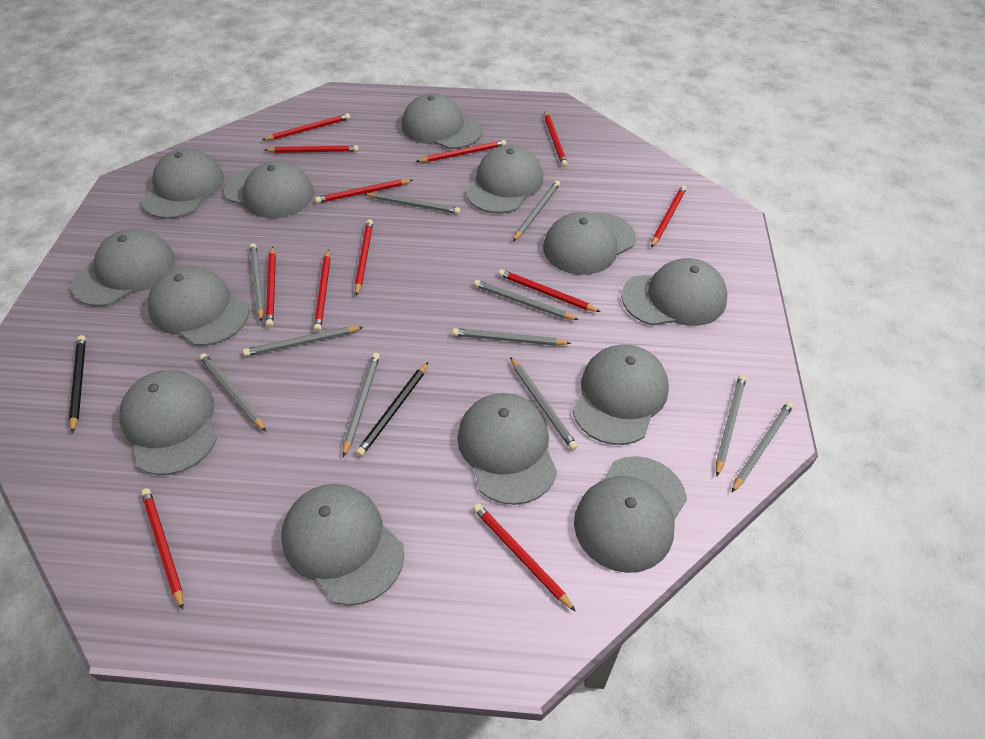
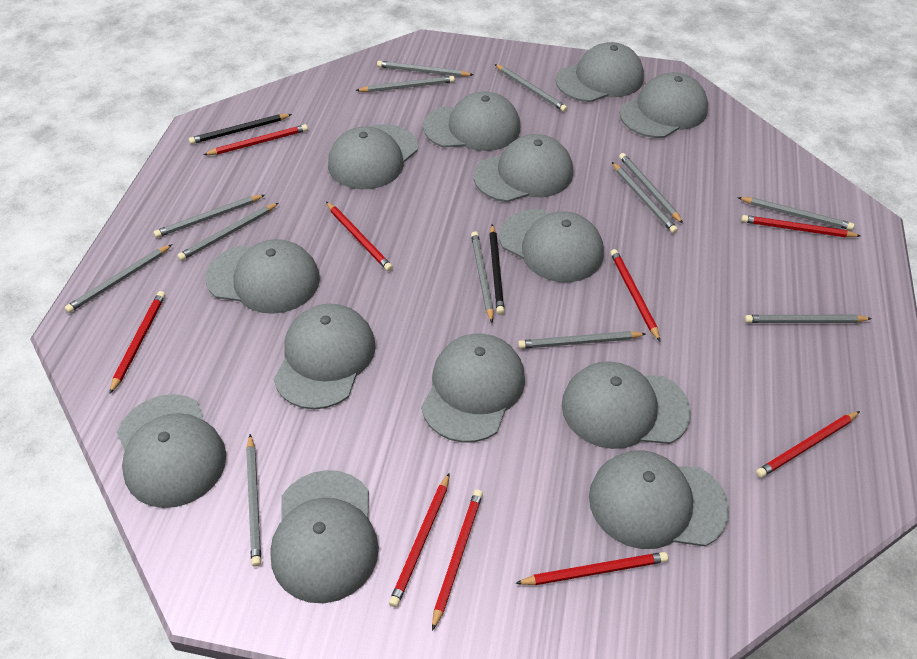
grey pencil: [200,353,266,431] [243,326,363,356] [250,243,264,322] [343,353,380,457] [365,193,460,214] [452,328,571,346] [474,280,578,320] [510,357,578,450] [513,180,560,241] [716,374,746,476] [731,401,794,493] = 11 -> [65,244,172,313] [154,195,265,238] [177,203,279,261] [246,434,261,567] [355,76,455,92] [377,61,473,77] [471,231,494,323] [495,64,567,112] [518,331,646,349] [612,162,678,233] [619,153,683,224] [737,197,854,230] [745,315,872,323] = 13
red pencil: [141,488,183,610] [262,113,350,140] [265,145,359,153] [266,246,276,327] [314,250,330,332] [315,179,413,203] [355,219,373,296] [416,140,506,162] [473,503,576,611] [499,269,601,312] [545,111,568,167] [651,185,686,248] = 12 -> [109,291,165,394] [203,124,308,155] [326,202,393,271] [389,473,450,607] [432,490,483,631] [515,552,668,585] [610,249,660,341] [741,215,860,237] [756,411,860,478] = 9

